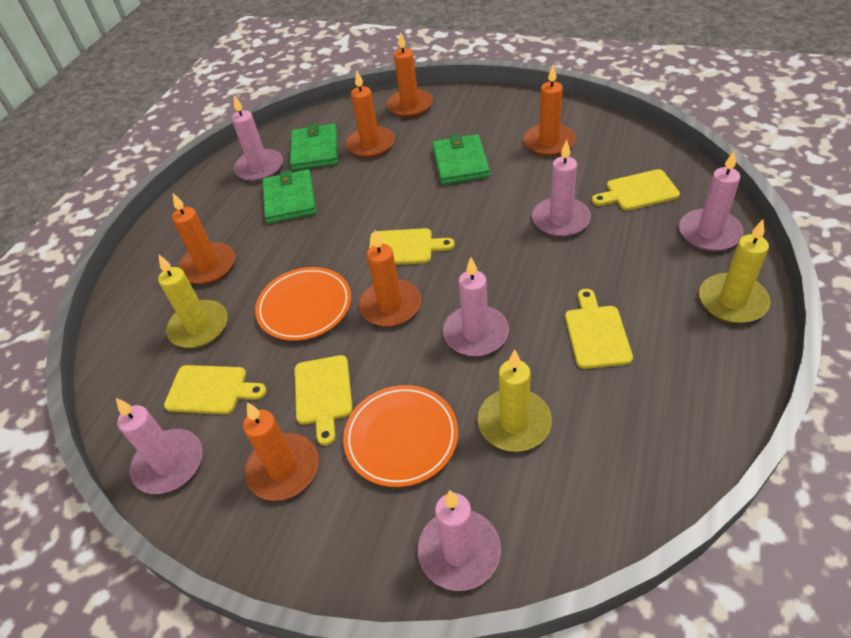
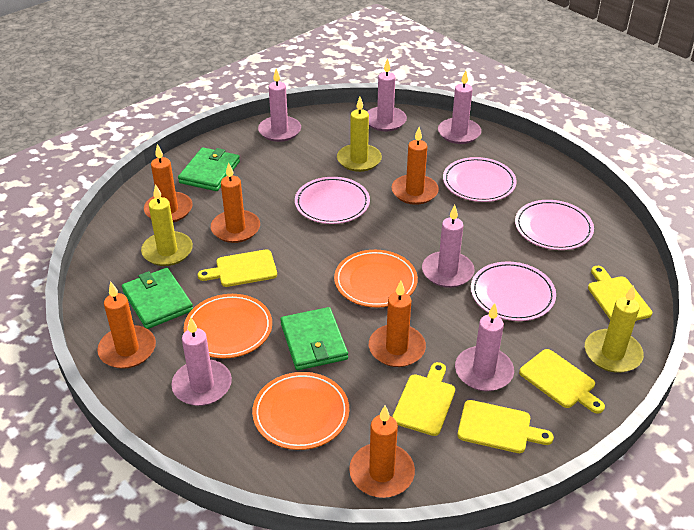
orange plate: [255,267,351,341] [343,385,458,487] = 2 -> [184,294,272,358] [252,372,349,450] [334,250,418,308] = 3
pink plate: none = 0 -> [295,177,370,224] [443,157,517,202] [471,261,556,321] [515,200,594,250] = 4

